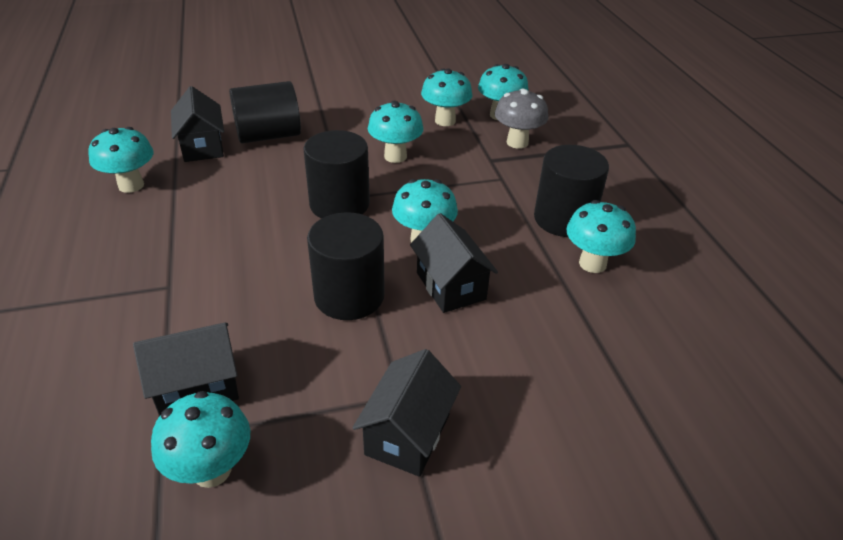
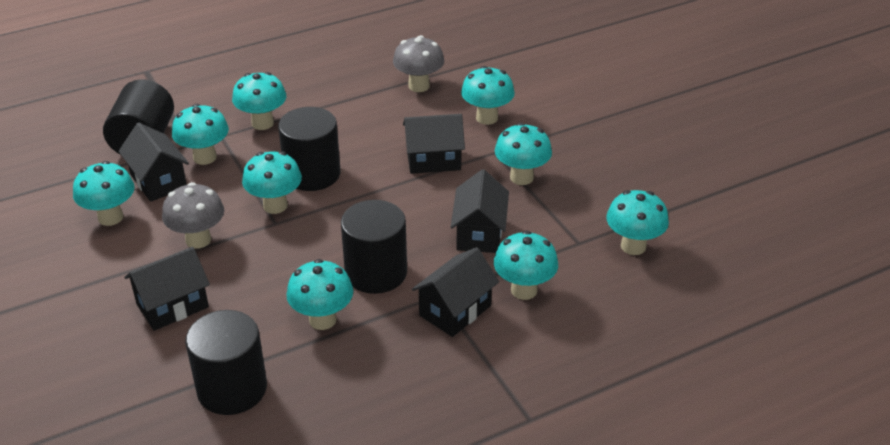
black house: [133,322,239,416] [171,86,224,162] [353,349,461,477] [410,213,498,313] = 4 -> [119,123,189,202] [125,247,210,331] [403,114,465,174] [412,247,499,337] [451,169,509,253] = 5
grey mushroom: [495,89,548,149] = 1 -> [162,182,224,249] [393,35,444,92] = 2
turquoise mushroom: [88,127,154,193] [151,391,250,488] [368,101,424,163] [392,179,458,243] [421,69,472,126] [478,64,529,120] [566,200,636,273] = 7 -> [73,161,135,226] [172,104,229,165] [232,72,286,130] [242,151,302,214] [286,259,353,330] [461,66,515,125] [494,231,558,300] [495,123,552,185] [606,190,669,255] = 9

